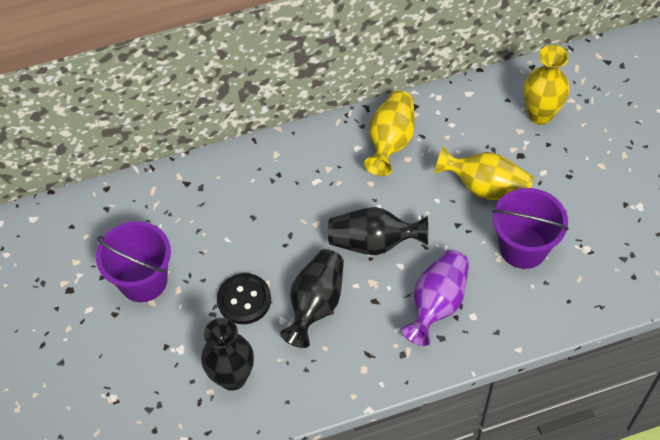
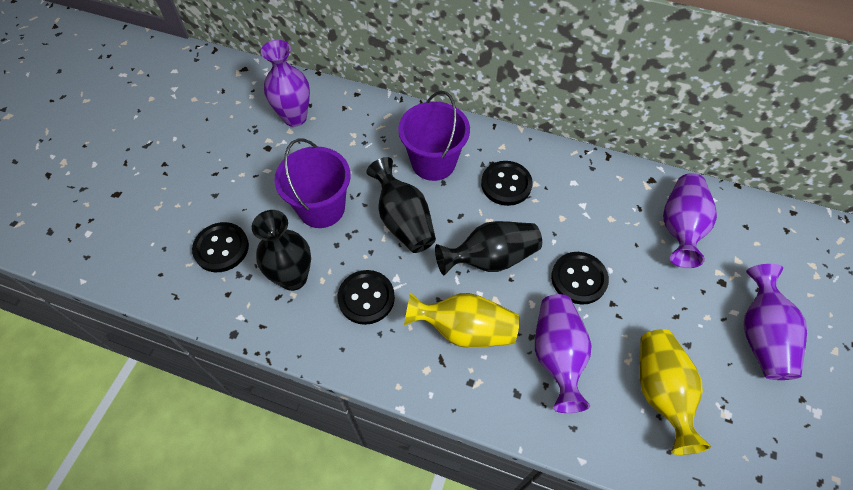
black button: [217,273,271,324] = 1 -> [192,222,249,272] [337,270,395,325] [481,161,533,206] [551,252,609,305] = 4
purple vase: [401,250,469,346] = 1 -> [261,40,310,127] [535,294,591,413] [663,173,717,268] [743,264,807,380] = 4
yellow vase: [364,90,415,176] [434,146,534,200] [523,45,570,125] = 3 -> [404,292,520,348] [640,329,711,455] = 2

